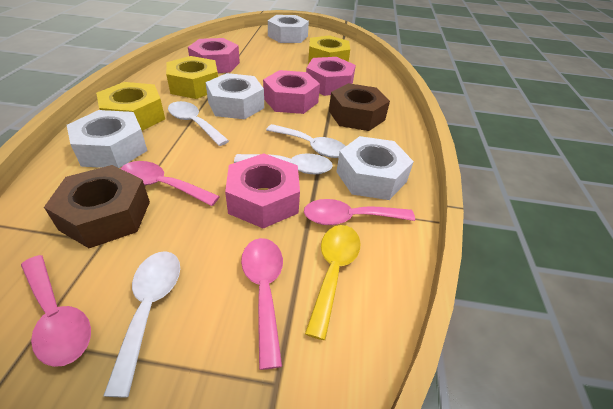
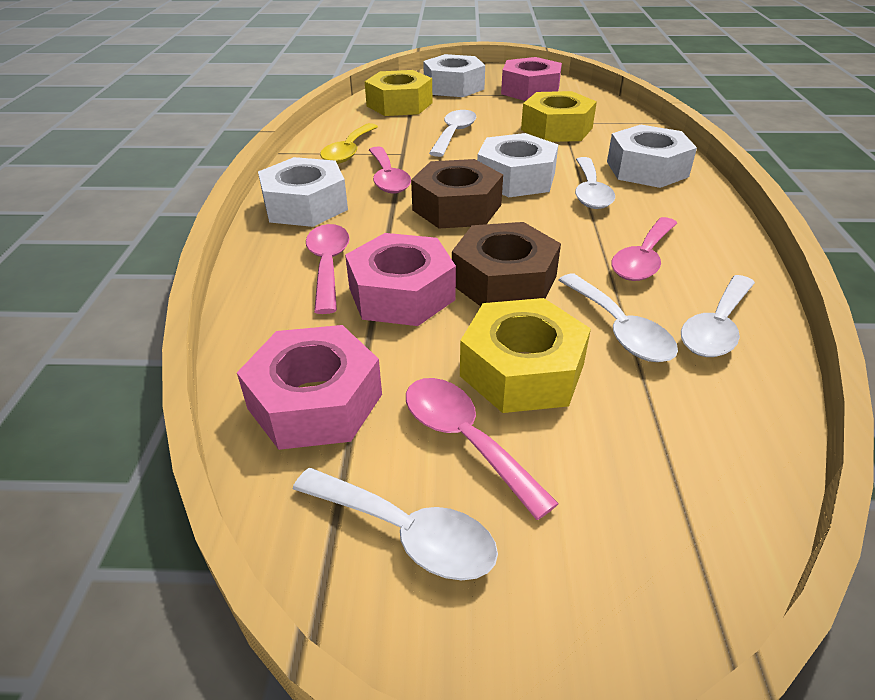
pink nut: [188,38,240,73] [225,154,300,229] [263,70,320,114] [306,57,356,96] = 4 -> [237,325,382,450] [345,233,456,326] [501,57,562,101] = 3
white spoon: [103,251,180,397] [168,101,229,146] [234,153,333,174] [266,124,346,158] = 4 -> [293,468,498,580] [429,110,476,157] [559,274,678,362] [575,157,615,209] [681,275,755,357] = 5

